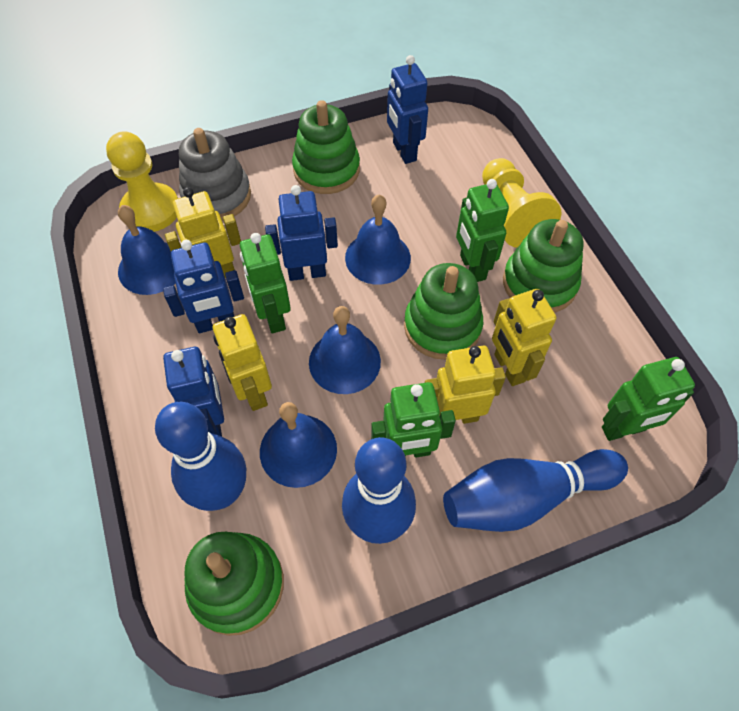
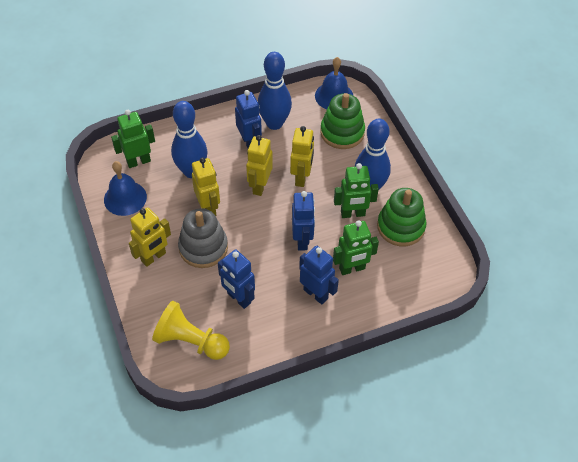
blue bell: [118,205,176,295] [260,402,337,488] [309,306,381,394] [345,195,411,285] = 4 -> [104,161,147,216] [315,57,353,109] = 2
green robot: [240,233,291,333] [371,382,456,458] [456,179,509,282] [602,357,695,441] = 4 -> [111,110,155,168] [333,220,379,275] [334,163,379,218] = 3
green stacking toy: [184,532,284,636] [292,100,360,194] [404,263,483,360] [503,219,584,313] = 4 -> [320,93,365,149] [377,188,426,246] = 2
yellow pawn: [106,132,178,232] [482,158,561,248] = 2 -> [152,300,230,360] = 1

